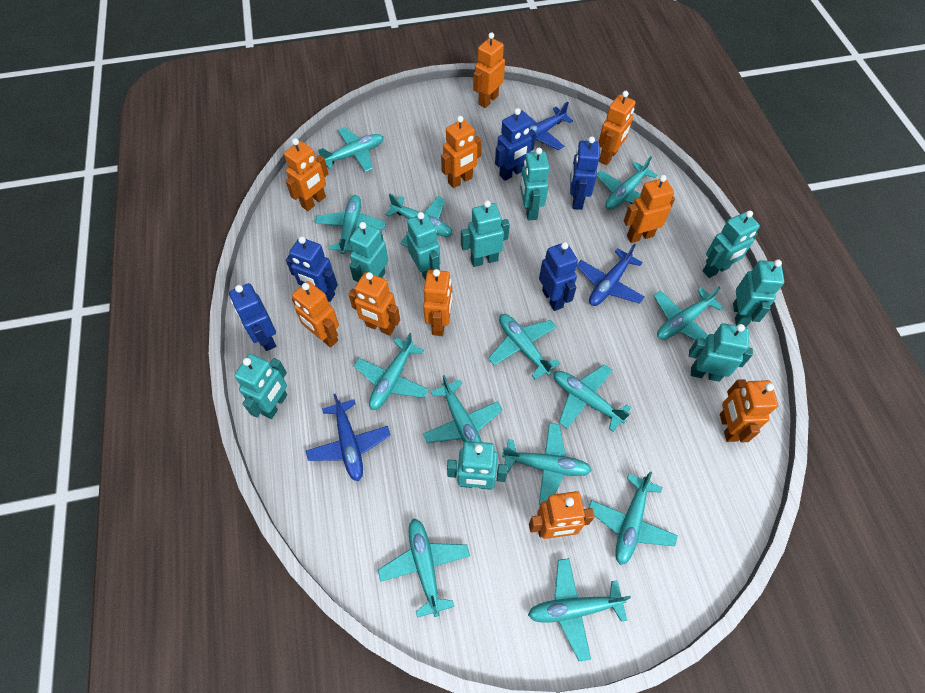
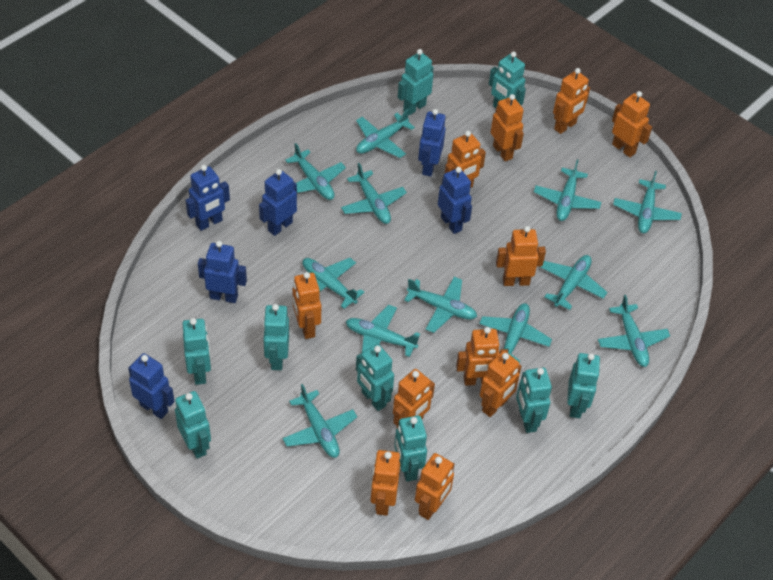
blue plane: [306,394,391,481] [521,101,573,150] [576,244,644,306] = 3 -> none = 0
blue robot: [229,283,276,351] [286,236,338,302] [495,108,536,181] [539,242,578,311] [570,136,600,210] = 5 -> [128,353,175,419] [185,165,230,231] [198,241,247,303] [259,169,297,236] [418,109,446,177] [438,167,472,234] = 6
orange robot: [284,138,328,211] [292,281,339,348] [348,272,400,336] [423,269,452,336] [441,116,482,188] [473,32,505,108] [529,491,595,539] [599,91,636,165] [624,175,675,243] [720,379,778,442] = 10 -> [293,272,321,339] [371,450,400,516] [393,369,435,428] [415,453,454,520] [445,131,486,188] [456,327,508,386] [480,351,522,417] [491,94,524,161] [496,226,546,286] [553,68,590,134] [612,91,652,157] = 11
turquoise plane: [315,195,386,254] [318,127,384,172] [354,333,429,410] [378,519,470,618] [385,194,452,247] [423,375,502,443] [488,314,560,379] [502,423,592,505] [528,558,631,661] [554,364,631,432] [588,471,678,565] [597,156,657,210] [654,287,724,341] = 13 -> [283,384,357,458] [285,143,346,200] [302,258,365,309] [341,163,407,224] [346,305,420,357] [356,109,415,158] [404,277,477,333] [479,303,552,363] [534,159,601,221] [540,255,607,310] [598,295,670,367] [613,171,682,233] = 12

